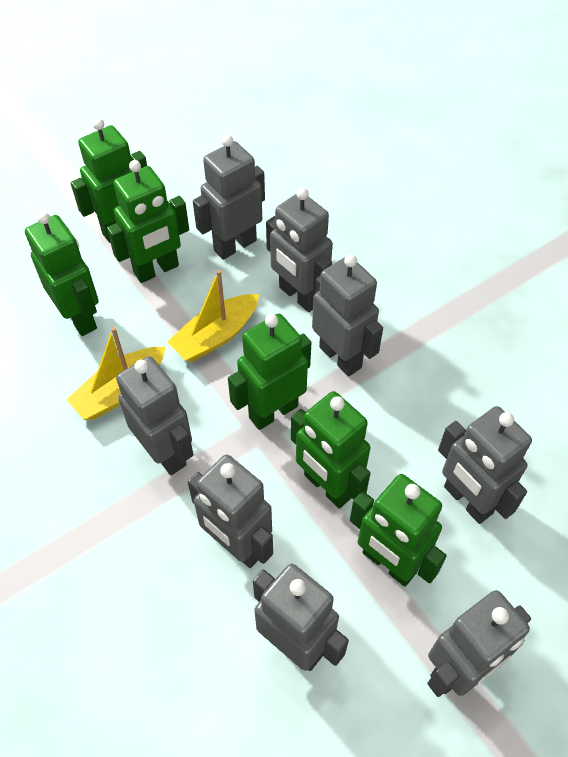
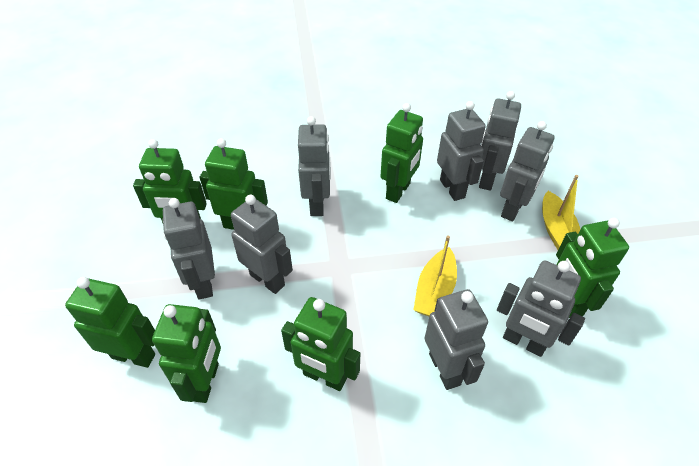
green robot: [25,211,99,336] [71,118,147,243] [107,160,189,283] [228,314,311,430] [291,391,371,509] [350,474,447,587] = 6 -> [65,277,155,368] [133,139,207,223] [152,304,221,403] [200,138,268,230] [281,297,360,391] [381,103,423,203] [556,218,629,318] = 7

